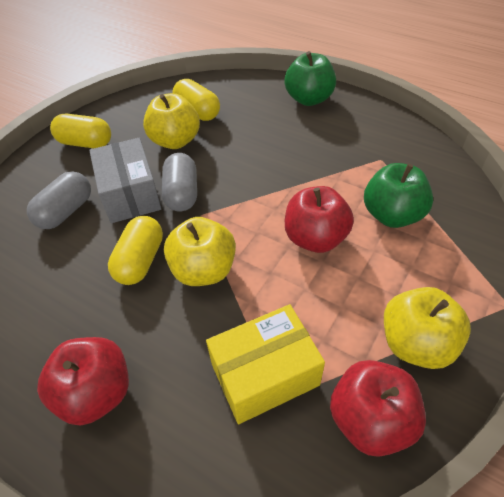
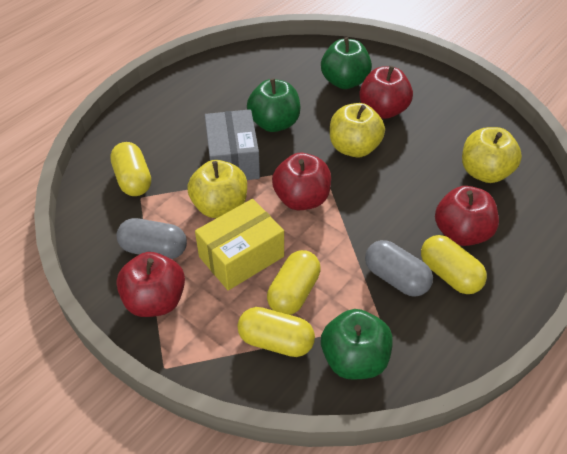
green apple: [284,51,336,106] [364,163,433,228] = 2 -> [247,78,300,132] [321,37,372,89] [321,309,393,380] = 3
red apple: [37,337,129,426] [285,186,354,253] [330,360,426,457] = 3 -> [116,252,185,317] [272,153,331,210] [359,66,413,119] [435,186,499,246] = 4
yellow capsule: [50,113,111,148] [108,216,163,285] [172,79,220,121] = 3 -> [110,142,151,196] [237,307,315,357] [267,250,321,315] [421,235,487,294] = 4

